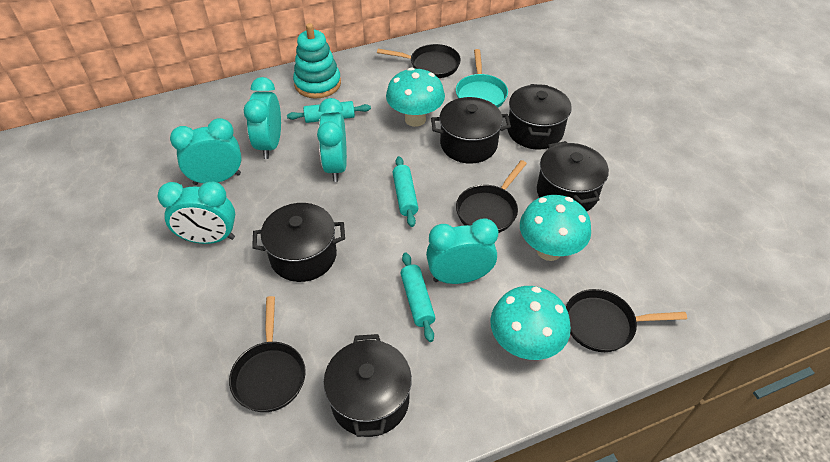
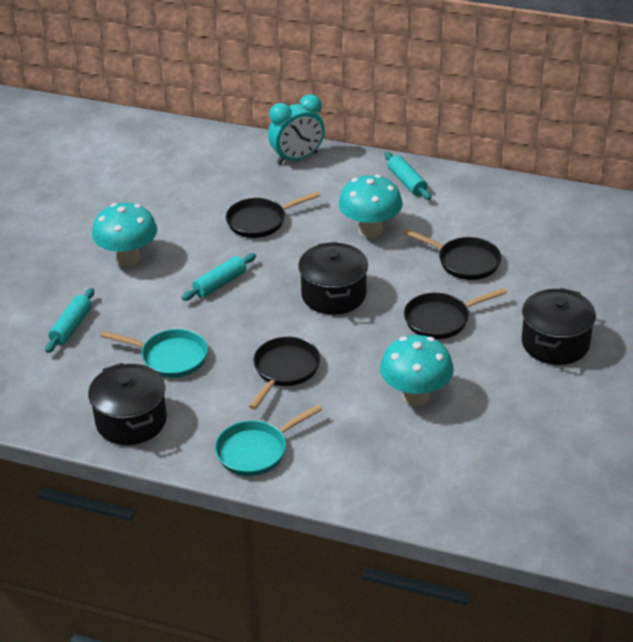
black pot: [252,203,345,282] [323,334,412,437] [431,97,511,163] [508,84,572,149] [537,141,609,211] = 5 -> [88,363,167,445] [298,242,368,315] [522,288,596,365] = 3
turquoise clock: [157,182,235,244] [170,118,242,185] [244,77,281,159] [317,98,347,182] [426,218,498,284] = 5 -> [268,94,325,165] = 1
turquoise pan: [456,49,508,108] = 1 -> [100,329,208,378] [215,404,322,476] = 2
turquoise stacking toy: [293,23,341,99] = 1 -> none = 0

